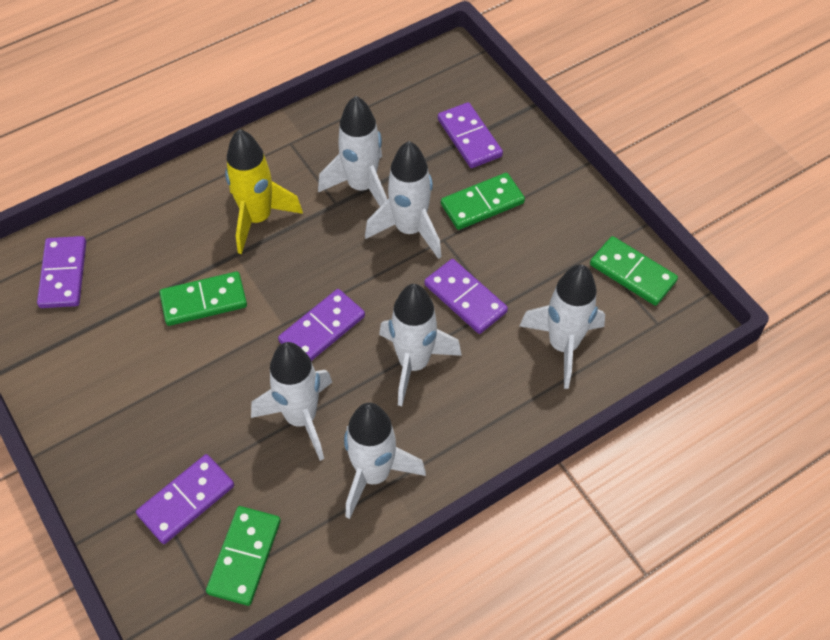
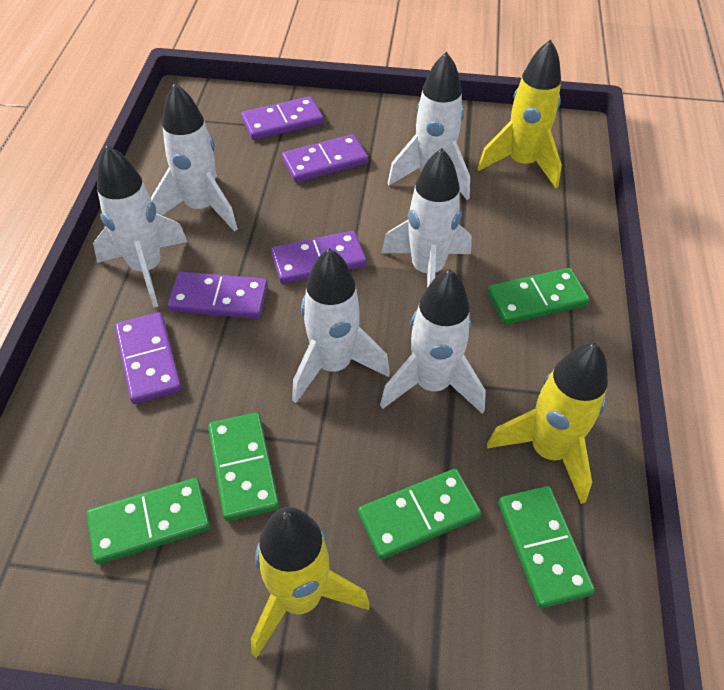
green domino: [159,272,247,326] [206,506,281,606] [441,173,525,230] [590,236,678,306] = 4 -> [87,478,210,564] [208,413,279,521] [358,469,481,560] [488,268,590,325] [498,486,595,608] = 5
yellow rocket: [225,129,303,254] = 1 -> [251,507,370,658] [477,39,562,188] [487,343,608,504] = 3

